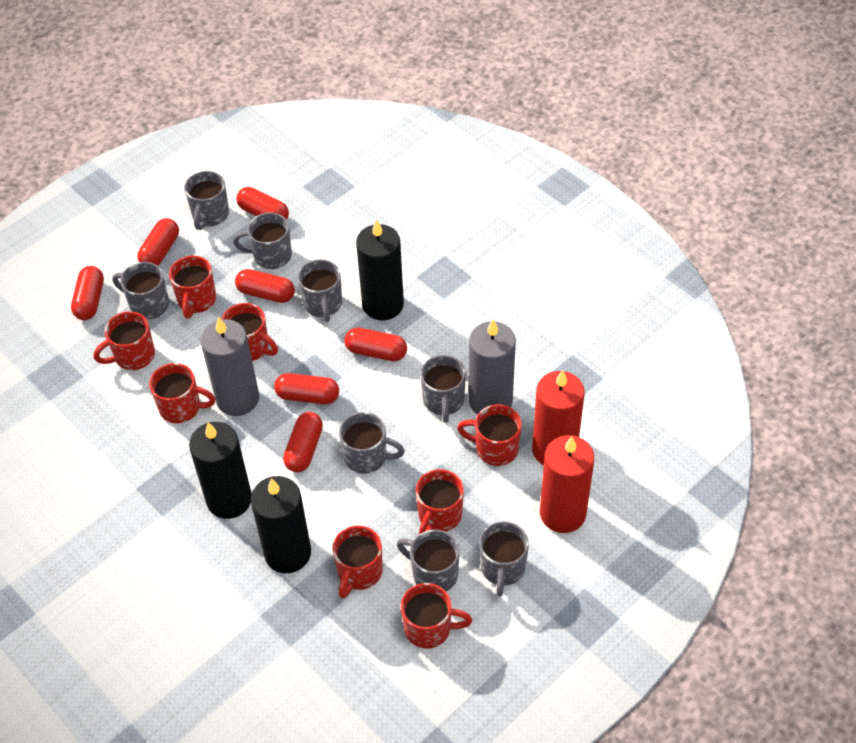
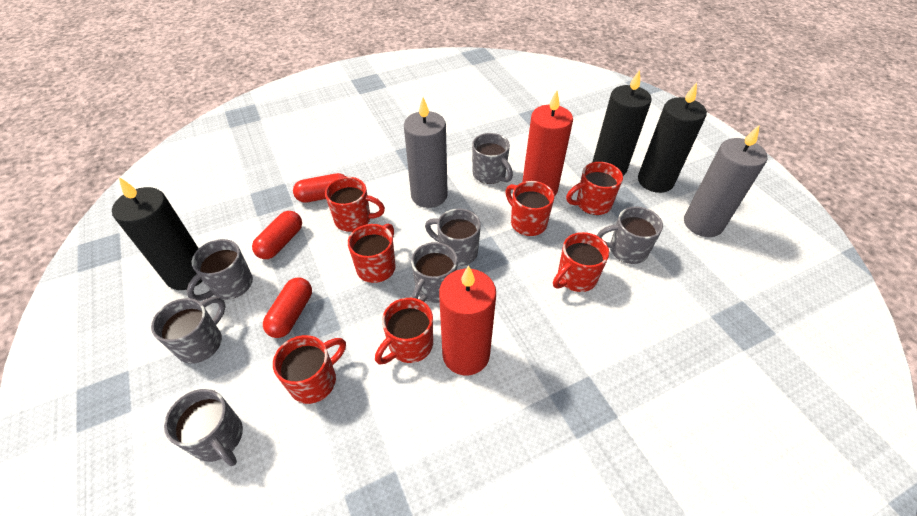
grey mug: [113,262,169,319] [184,171,229,230] [233,213,292,269] [298,259,342,322] [339,412,405,474] [397,530,460,591] [420,355,466,423] [479,522,529,597] = 8 -> [151,297,226,364] [164,389,243,466] [186,239,253,301] [411,242,458,303] [425,208,481,266] [472,133,513,184] [597,206,663,264] = 7
red capsule: [71,266,104,320] [137,218,179,266] [235,269,295,303] [236,187,289,220] [274,373,339,404] [283,412,323,472] [344,328,407,361] = 7 -> [252,211,302,259] [263,277,312,338] [293,173,346,203] = 3
red mug: [94,311,155,370] [149,363,215,423] [169,256,216,318] [222,303,278,361] [332,526,383,598] [401,583,472,649] [416,469,464,534] [457,404,522,466] = 8 -> [273,335,346,404] [325,177,385,232] [348,223,396,283] [375,298,433,364] [505,181,554,236] [553,232,609,292] [566,162,623,215] = 7

